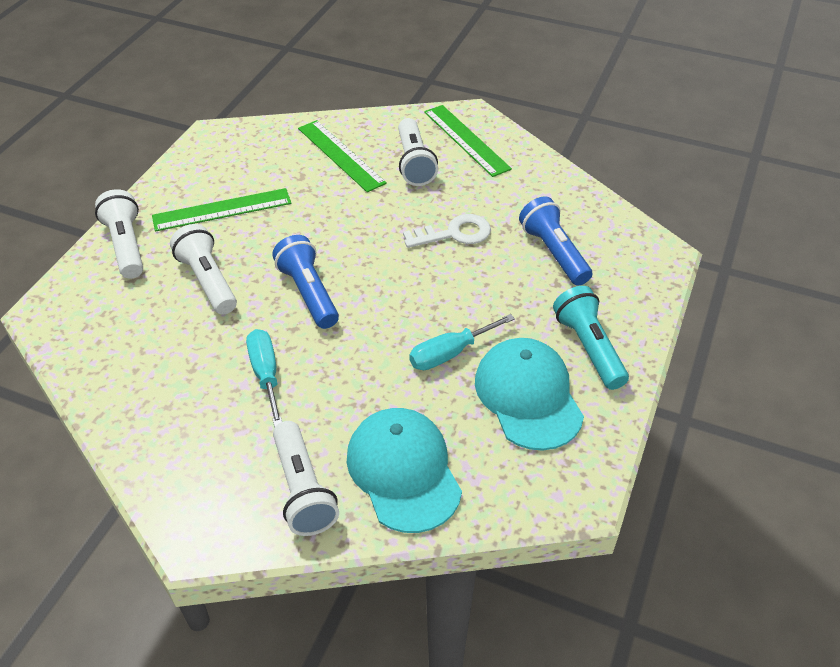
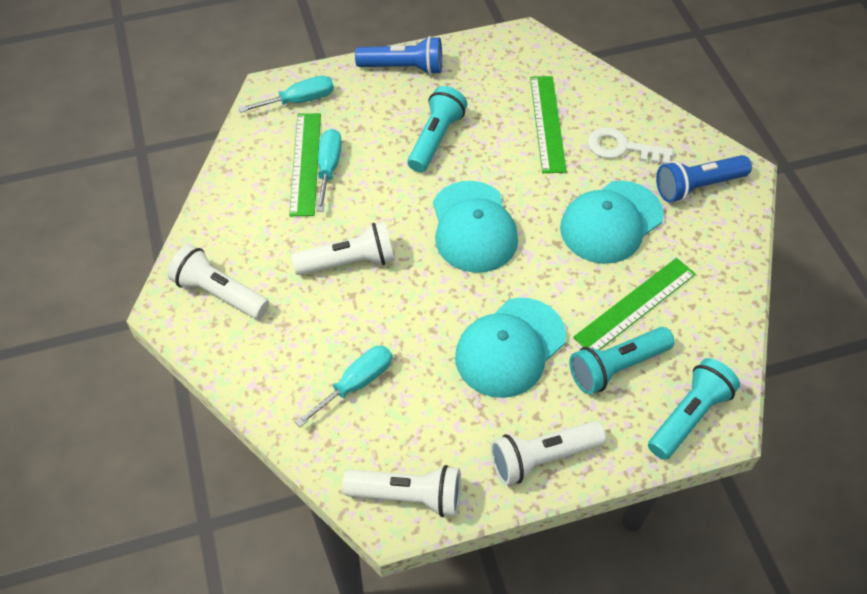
turquoise cap: [347,408,462,533] [475,338,584,451] = 2 -> [433,181,518,273] [455,298,566,398] [560,181,664,264] = 3
turquoise flashlight: [553,286,629,390] = 1 -> [408,86,467,172] [569,327,675,394] [648,358,740,460] = 3
turquoise screwdriver: [246,329,282,427] [409,314,515,370] = 2 -> [239,76,334,113] [295,346,392,427] [316,129,342,212] = 3

